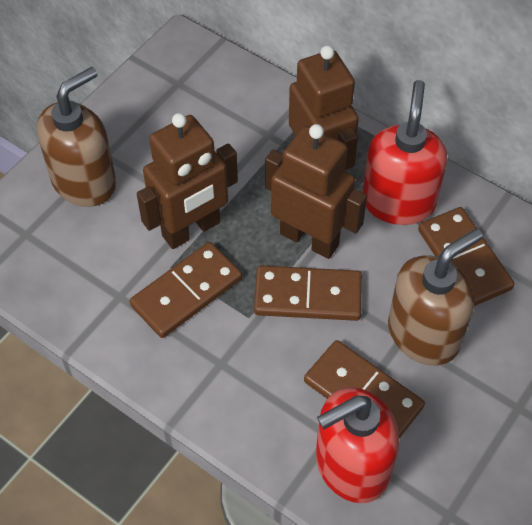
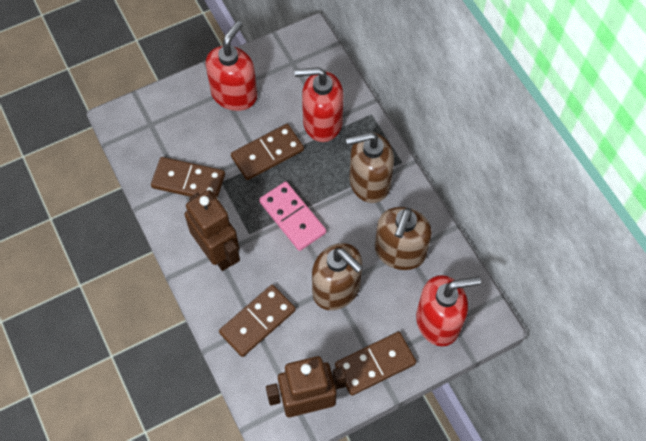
brown robot: [137,113,238,249] [265,124,367,259] [289,45,359,170] = 3 -> [184,190,240,271] [266,356,346,417] = 2
brown soap dispenser: [37,67,116,207] [388,229,483,366] = 2 -> [312,243,363,310] [346,132,394,203] [375,207,432,270] = 3
pink domino: none = 0 -> [259,182,326,251] = 1
red soap dispenser: [316,387,399,503] [362,80,447,225] = 2 -> [206,21,257,111] [295,67,344,142] [416,275,481,346] = 3

